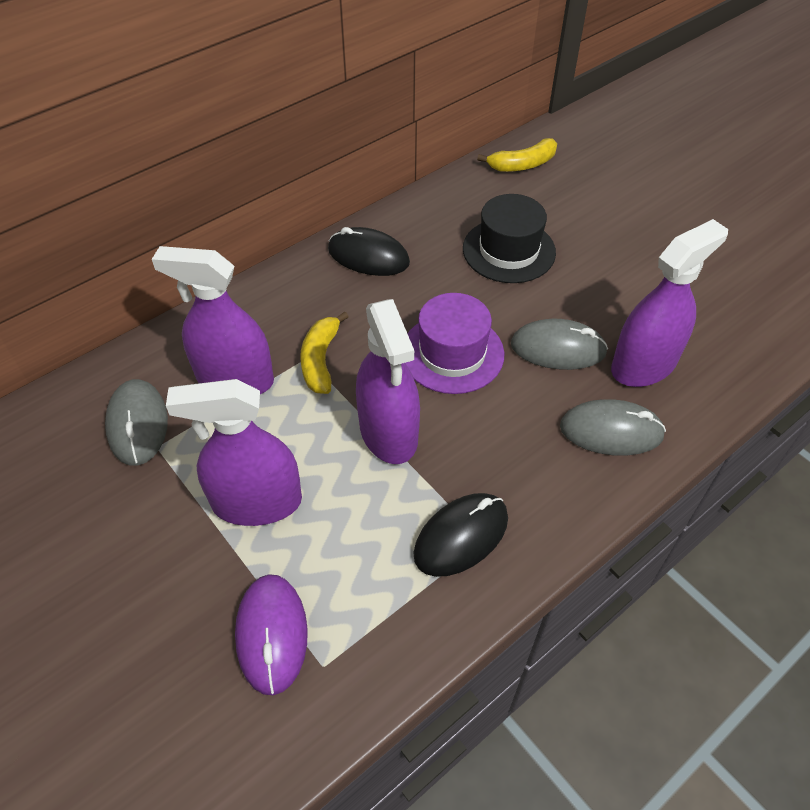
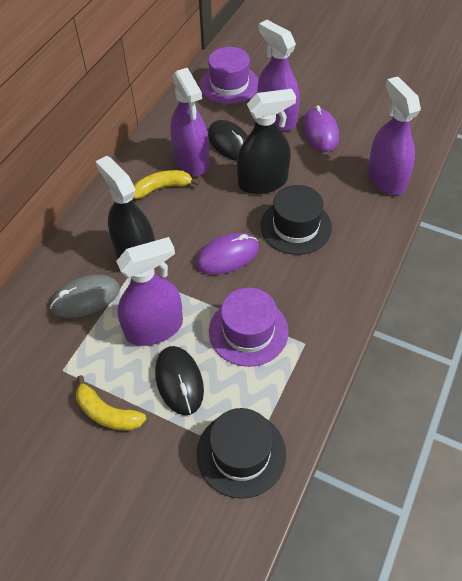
black hat: [463,194,556,283] = 1 -> [197,408,286,499] [261,185,332,255] = 2
black spray bottle: none = 0 -> [95,156,155,269] [237,89,296,194] = 2
grey mouse: [105,379,168,466] [511,319,608,370] [560,399,666,456] = 3 -> [50,274,120,318] = 1
purple hat: [406,293,504,394] = 1 -> [200,47,259,104] [209,287,289,367] = 2
purple mouse: [235,574,308,695] = 1 -> [196,233,259,275] [302,105,339,152] = 2

